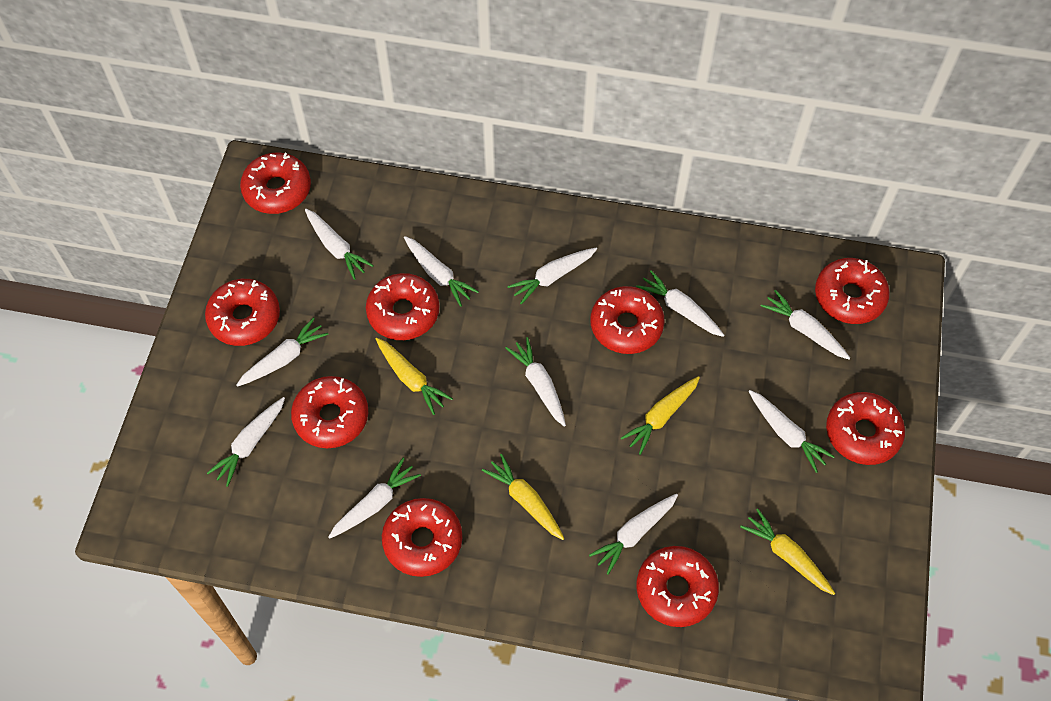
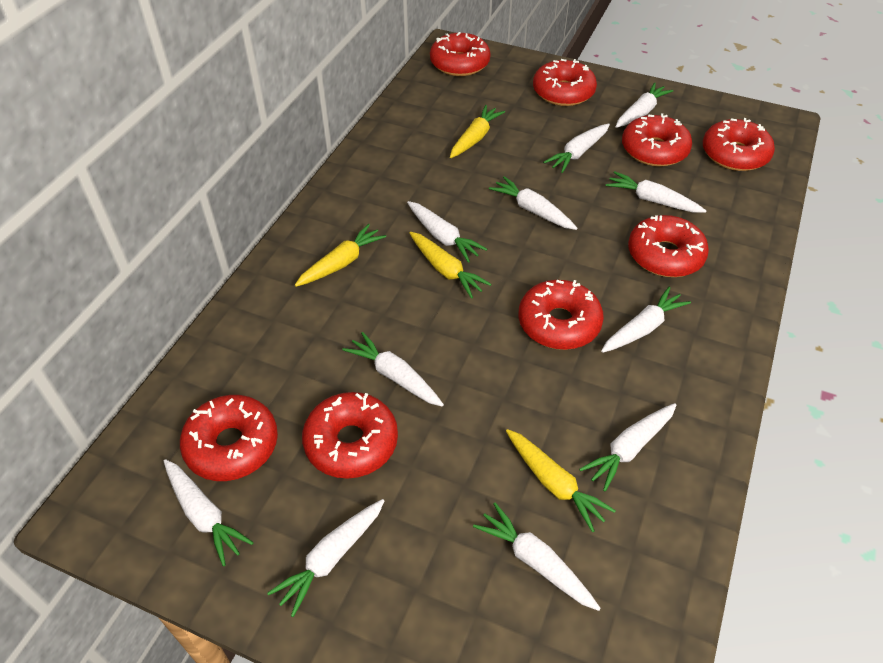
red donut: [205,279,280,346] [240,152,311,214] [291,376,368,448] [366,273,439,340] [382,498,463,577] [591,286,665,354] [636,546,719,627] [815,258,890,324] [826,392,905,465] = 9 -> [180,395,278,481] [302,392,398,479] [430,32,491,76] [518,280,604,350] [533,59,597,106] [622,113,692,167] [628,215,709,277] [703,118,775,171] = 8

